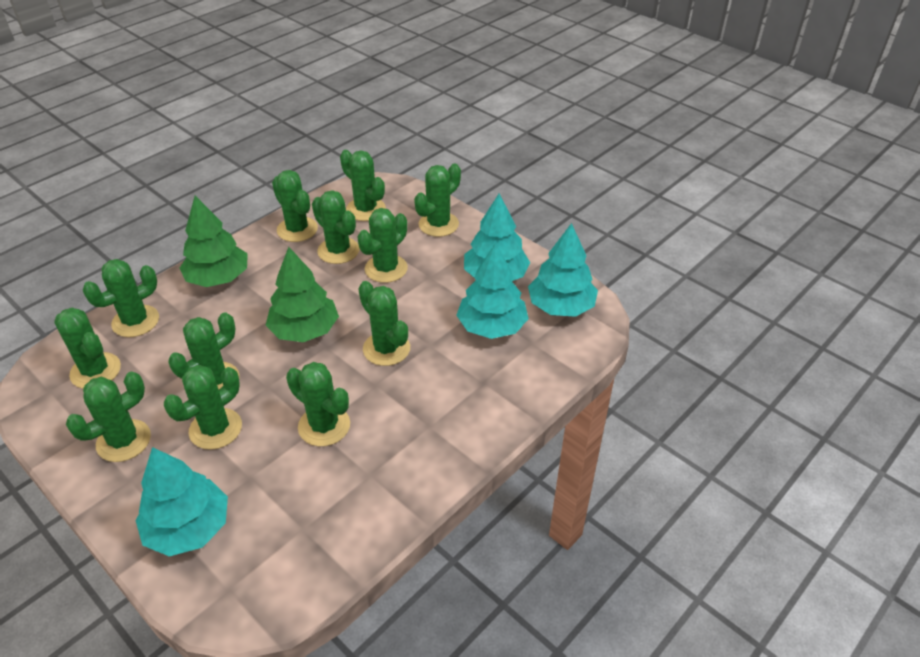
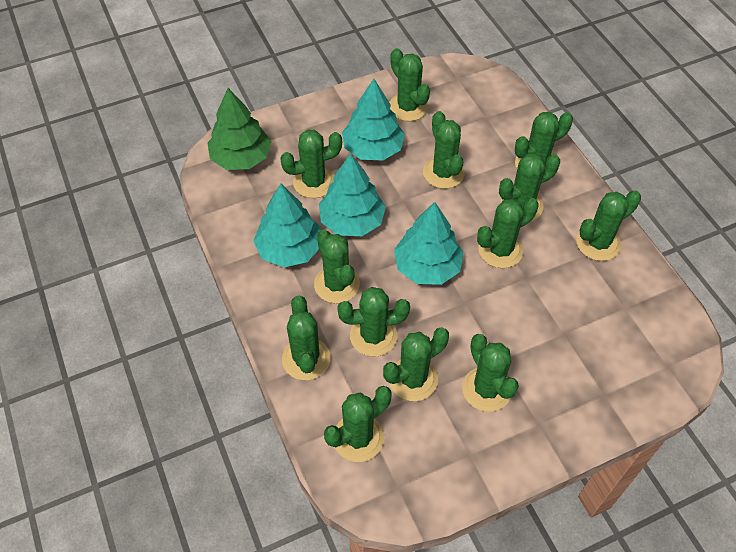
green cactus: [54,308,121,388] [66,372,151,462] [82,259,159,337] [164,365,242,450] [168,312,240,390] [272,170,318,242] [286,362,350,446] [312,190,359,264] [340,150,386,221] [357,208,408,283] [358,281,410,366] [414,163,461,237] = 12 -> [280,129,342,198] [282,296,330,380] [314,230,360,303] [324,386,391,462] [337,287,410,357] [383,327,449,401] [389,48,430,121] [423,111,465,189] [462,334,519,412] [477,198,538,268] [499,154,560,221] [515,112,573,168] [576,190,641,261] = 13
green tree: [180,196,248,287] [266,247,339,342] = 2 -> [208,88,271,170] = 1

